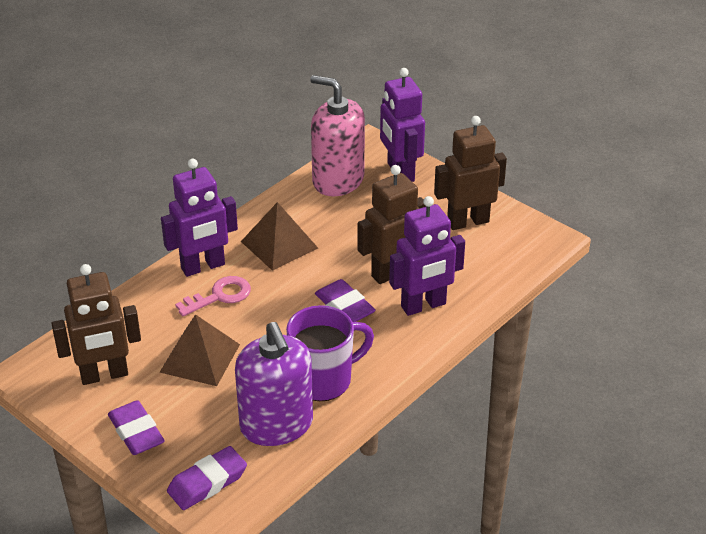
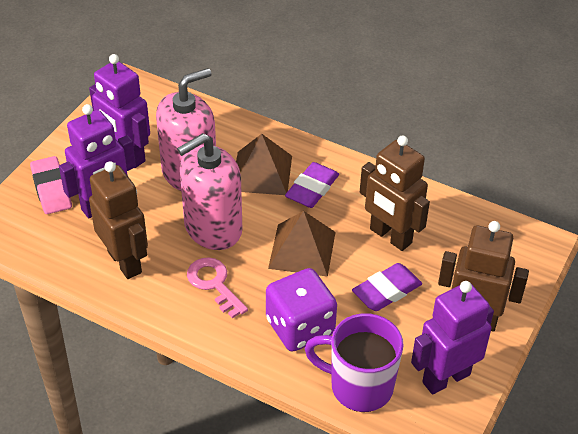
pink eraser: none = 0 -> [30,156,72,214] = 1
pink soap dispenser: [310,75,365,196] = 1 -> [156,68,216,191] [177,133,242,250] = 2
purple dice: none = 0 -> [266,268,337,352] = 1
purple eraser: [108,400,165,455] [167,446,247,510] [315,279,376,322] = 3 -> [285,162,339,208] [352,263,422,311] = 2
purple soap dispenser: [235,322,313,446] = 1 -> none = 0

